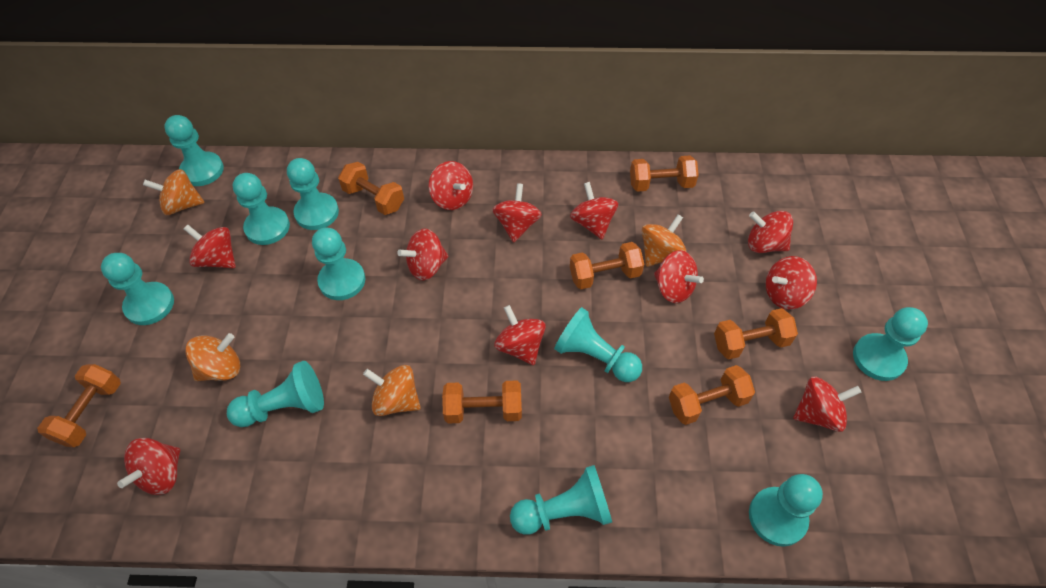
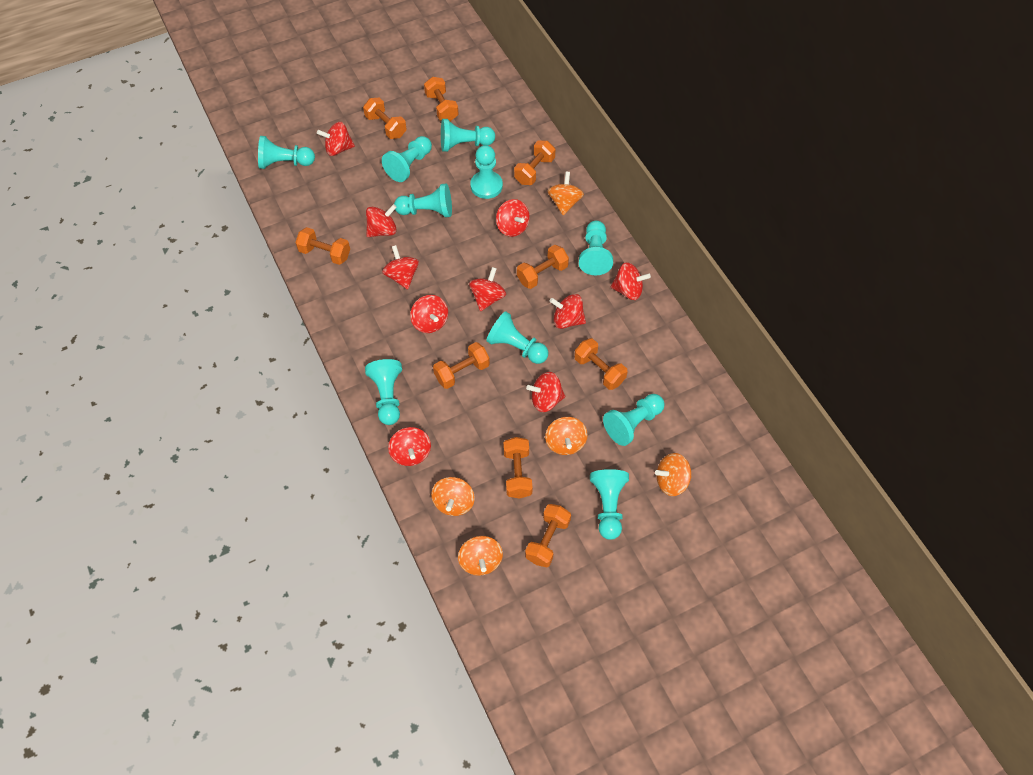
orange dumbbell: [37,364,121,447] [338,162,404,215] [442,380,522,424] [570,242,644,289] [630,155,699,192] [669,365,755,425] [714,308,798,359] = 7 -> [295,227,350,265] [363,98,407,139] [424,77,459,121] [433,342,490,389] [503,437,533,499] [514,141,555,185] [517,245,569,289] [525,504,571,568] [574,338,628,390] = 9
orange spinning top: [143,169,205,215] [185,333,240,381] [363,365,421,416] [642,214,687,267] = 4 -> [431,477,475,516] [458,536,503,576] [545,417,588,455] [547,171,584,215] [655,453,692,496] = 5
red spinning top: [117,438,180,495] [184,225,236,268] [397,229,448,280] [429,161,473,210] [492,183,542,242] [494,305,546,365] [570,182,618,239] [654,250,704,303] [748,211,793,253] [766,256,817,310] [793,376,862,432] = 11 -> [317,122,355,156] [366,204,397,237] [382,245,419,289] [388,427,431,466] [410,295,448,333] [469,267,506,311] [496,199,530,237] [526,372,565,412] [549,294,586,329] [611,262,651,300] = 10

